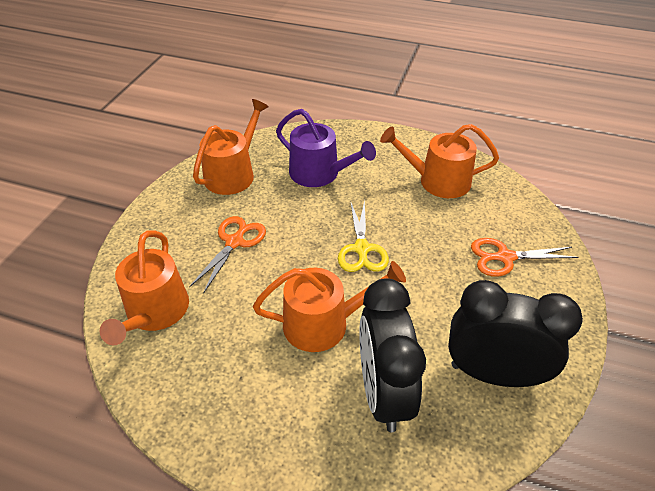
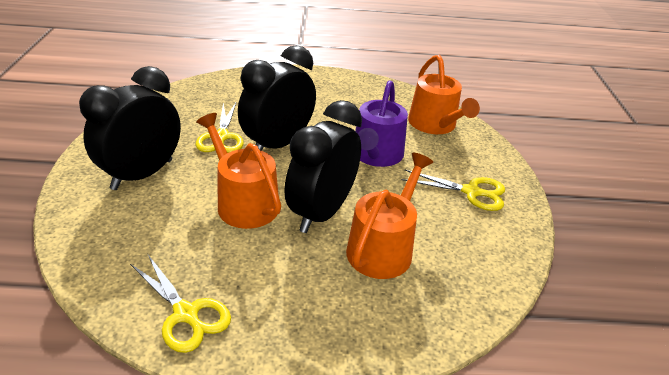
black clock: [359,278,426,432] [448,280,583,387] = 2 -> [79,66,181,190] [238,45,316,151] [284,100,362,233] = 3
orange scissors: [189,216,266,294] [471,238,579,277] = 2 -> none = 0
orange watering can: [100,230,189,345] [193,99,269,195] [253,261,406,352] [380,124,499,198] = 4 -> [196,113,281,229] [346,153,433,279] [408,55,480,134] = 3
yellow scissors: [338,200,389,272] = 1 -> [130,255,231,353] [196,103,244,153] [402,170,505,211] = 3

